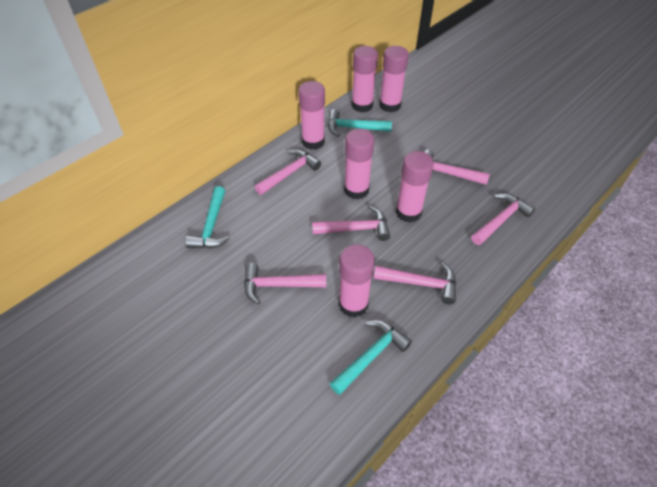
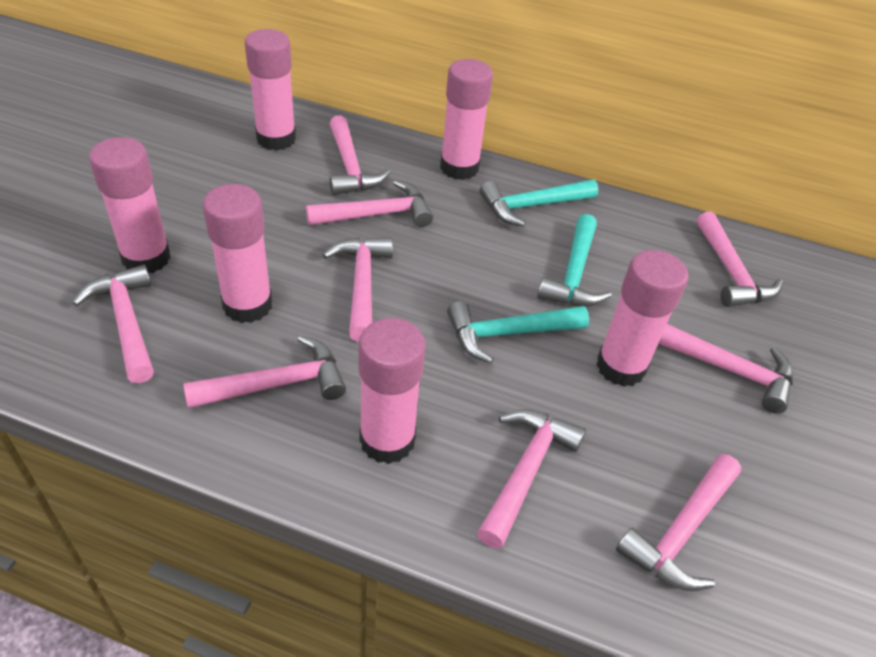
pink hammer: [244,263,326,305] [255,149,321,195] [312,206,390,241] [374,262,456,304] [423,150,490,185] [471,193,535,245] = 6 -> [72,264,154,383] [183,335,346,409] [306,180,433,227] [323,237,393,342] [330,115,391,195] [477,409,586,549] [616,454,741,591] [658,324,793,414] [696,212,783,307] = 9

